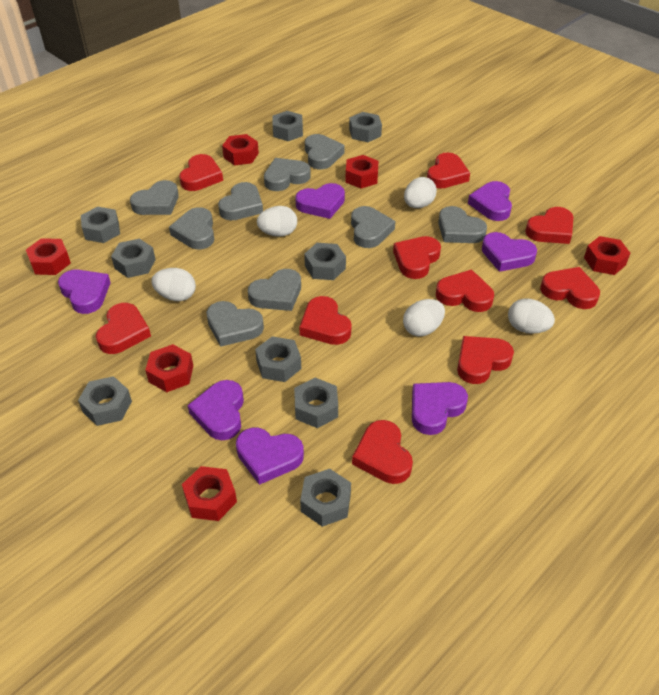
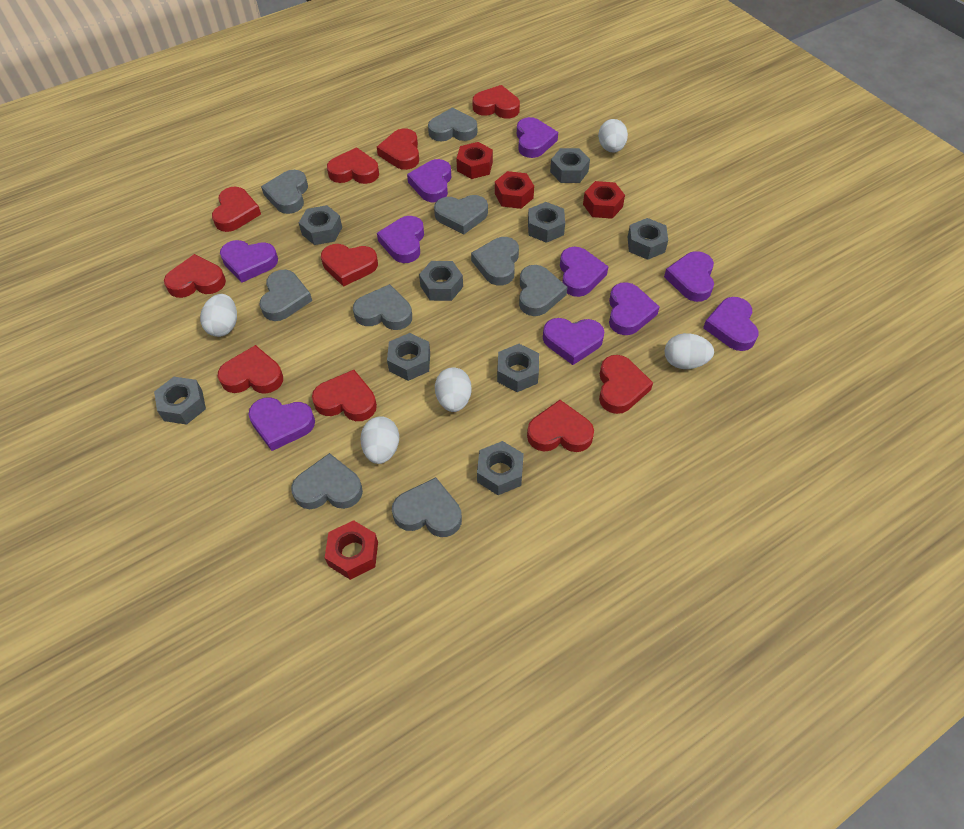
purple heart: [58,269,111,314] [187,380,244,440] [236,428,304,485] [295,183,345,219] [412,382,468,435] [468,181,512,221] [482,232,537,272] = 7 -> [220,240,278,283] [248,397,315,451] [377,216,424,263] [407,159,451,202] [517,117,558,158] [543,318,604,365] [560,247,609,297] [609,282,660,335] [664,251,714,302] [703,297,758,351] = 10
red nut: [26,238,71,275] [145,344,193,392] [182,466,237,521] [222,134,259,166] [345,155,378,188] [584,236,630,275] = 6 -> [325,520,378,580] [456,142,493,179] [495,171,534,209] [583,181,625,219] = 4

